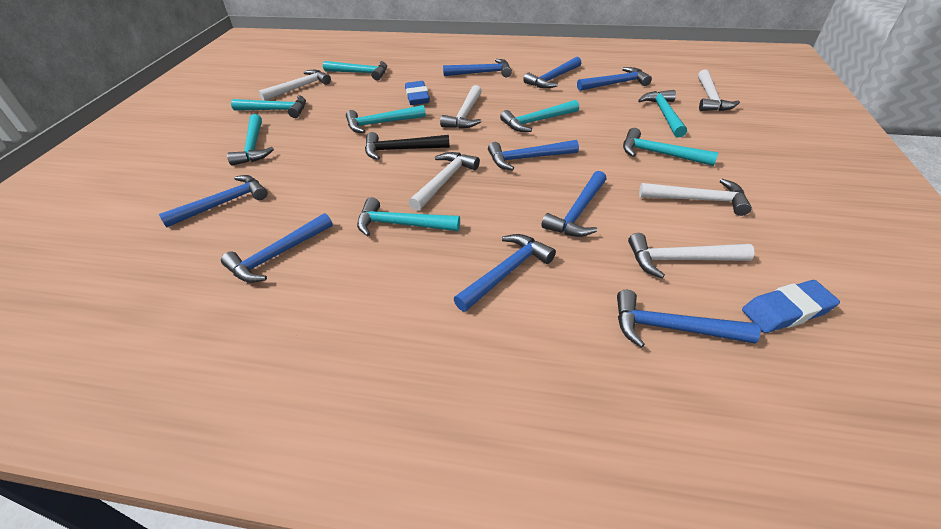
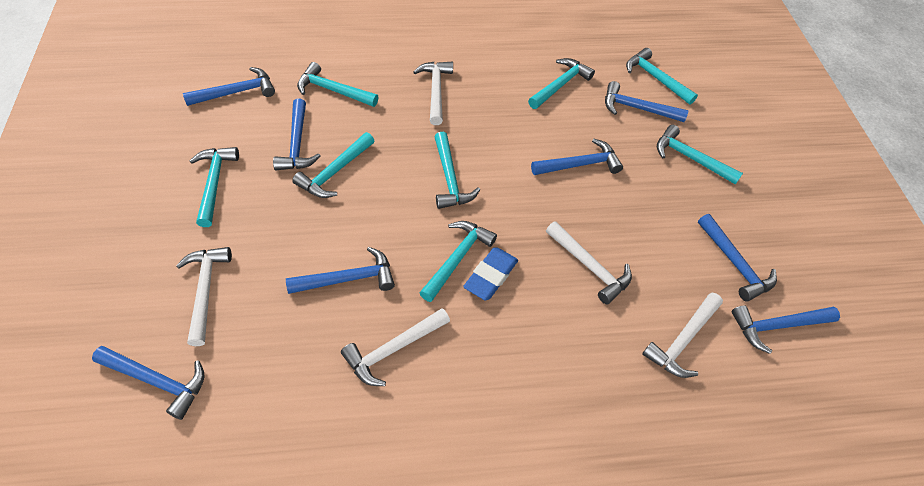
black hammer: [365,132,450,160] = 1 -> none = 0
blue eraser: [405,81,430,105] [742,280,840,333] = 2 -> [463,247,518,301] = 1
blue hammer: [159,175,267,227] [221,213,333,283] [443,59,512,77] [454,234,556,312] [488,140,579,171] [523,57,581,88] [541,171,607,237] [577,67,652,91] [617,290,760,348] = 9 -> [92,346,205,420] [183,67,275,106] [273,99,321,170] [286,247,395,294] [531,139,623,175] [605,81,688,122] [698,214,777,302] [731,305,840,354] = 8
white hammer: [258,70,331,101] [409,152,480,211] [440,85,482,129] [628,233,755,278] [639,179,752,216] [698,69,740,111] = 6 -> [176,247,232,346] [341,308,450,386] [413,62,453,125] [546,221,632,304] [642,293,723,378] = 5

